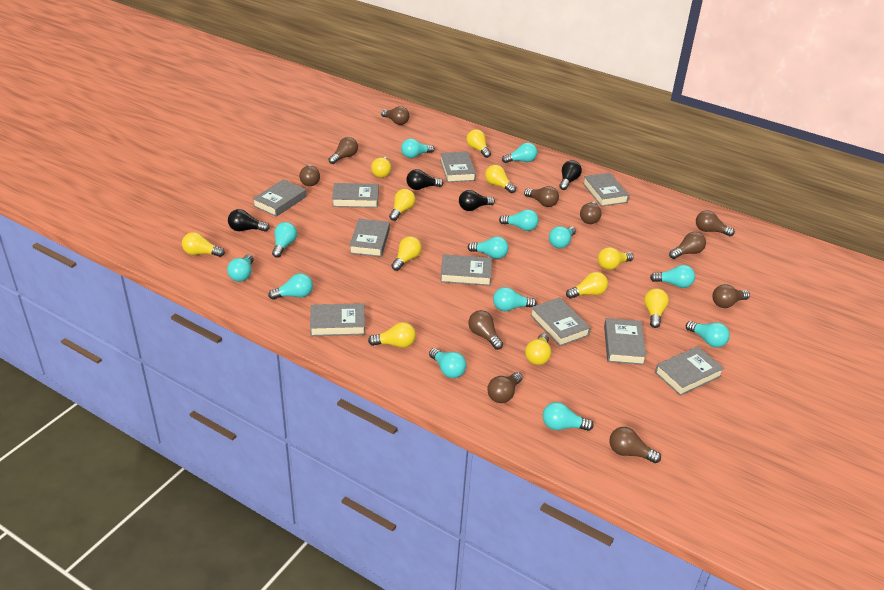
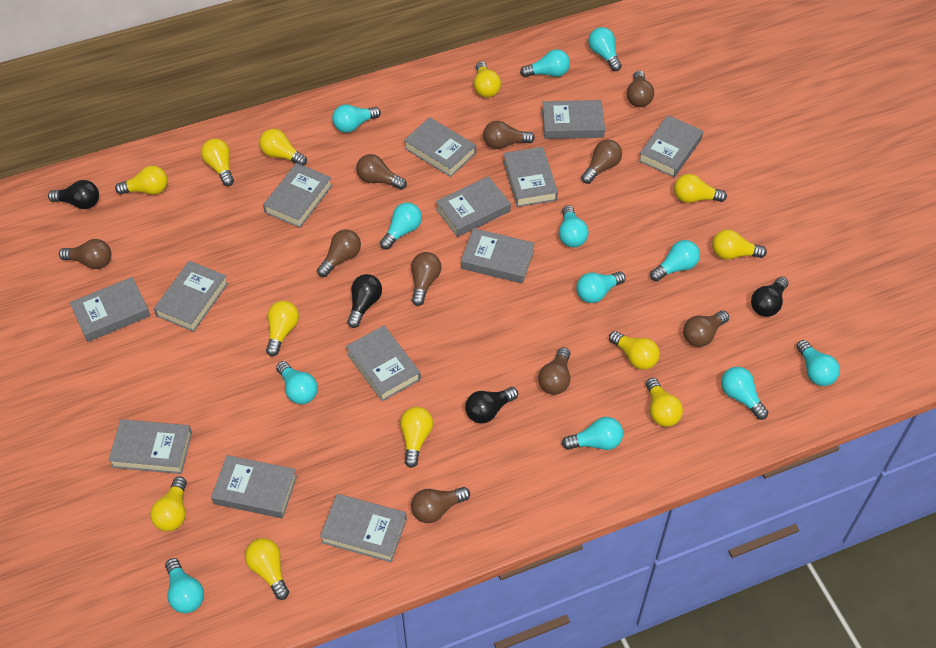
brown light bulb: [299,164,320,186] [329,137,358,164] [381,106,409,125] [468,310,503,350] [487,372,522,403] [524,186,559,207] [580,201,602,224] [609,427,661,463] [669,232,706,259] [696,210,735,237] [712,284,750,308] = 11 -> [59,239,111,269] [317,229,361,277] [356,154,407,190] [411,252,442,306] [411,487,470,523] [483,121,535,149] [538,347,570,395] [581,139,622,184] [627,70,654,107] [683,310,729,347] = 10
grey book: [253,179,306,217] [310,303,365,336] [332,183,379,208] [349,219,390,257] [440,152,476,182] [440,254,492,286] [530,297,591,346] [583,173,629,207] [604,318,647,365] [655,346,724,396] = 10 -> [70,277,150,342] [108,419,192,474] [154,261,228,332] [211,455,297,518] [263,163,333,228] [320,494,407,562] [346,325,421,401] [404,117,476,177] [436,176,511,237] [461,228,535,284] [503,147,558,207] [542,100,605,139] [638,115,703,177] = 13
turquoise light bulb: [227,254,254,282] [268,273,313,300] [272,222,297,258] [401,139,434,158] [429,348,467,378] [468,236,509,259] [493,287,537,311] [499,209,539,231] [502,143,537,163] [543,402,594,431] [549,226,576,248] [650,265,695,288] [686,321,730,347] = 13 -> [165,558,204,613] [276,361,318,404] [332,104,381,133] [380,202,422,250] [520,49,570,77] [559,205,589,247] [562,417,623,450] [576,271,626,303] [588,27,622,71] [650,240,700,282] [721,367,768,420] [796,340,840,386] = 12
yellow light bulb: [182,232,225,257] [368,322,416,348] [371,157,391,178] [389,189,416,221] [391,236,422,271] [466,129,491,158] [485,165,516,193] [525,333,551,365] [566,272,608,299] [598,247,633,270] [644,288,669,328] = 11 -> [115,166,168,195] [150,477,187,531] [201,138,234,186] [245,538,289,600] [259,129,307,166] [266,301,299,356] [400,407,433,468] [474,62,501,98] [609,331,660,370] [646,378,683,427] [674,174,727,203] [712,229,767,260] = 12

